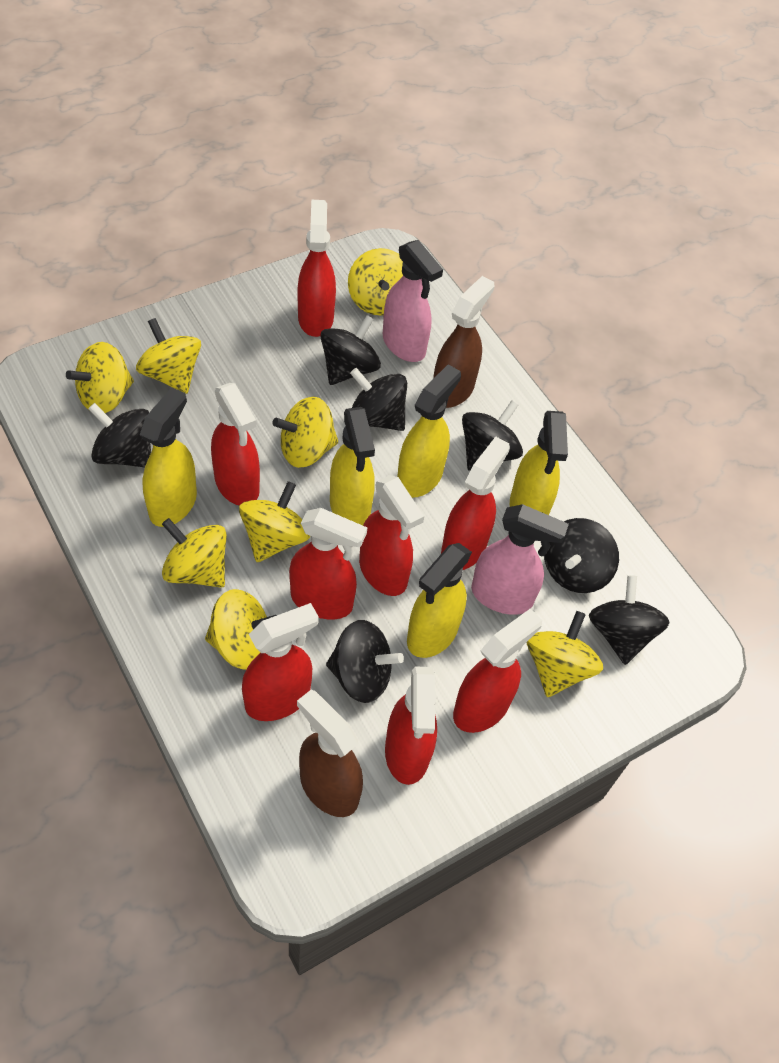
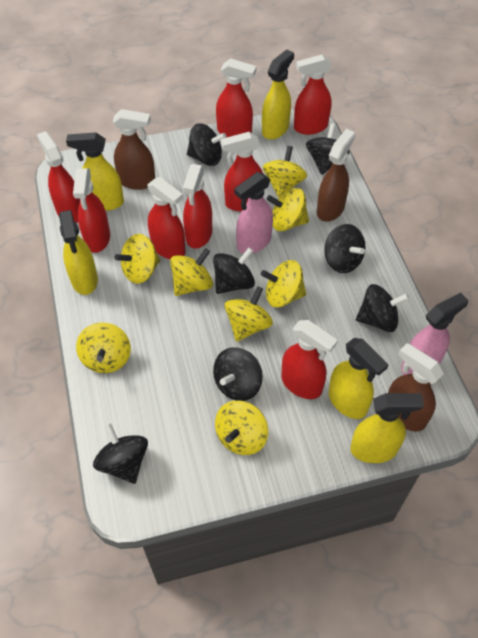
brown spray bottle: [297,690,363,817] [433,276,495,408] = 2 -> [113,109,155,190] [317,129,355,222] [388,343,444,431] = 3

